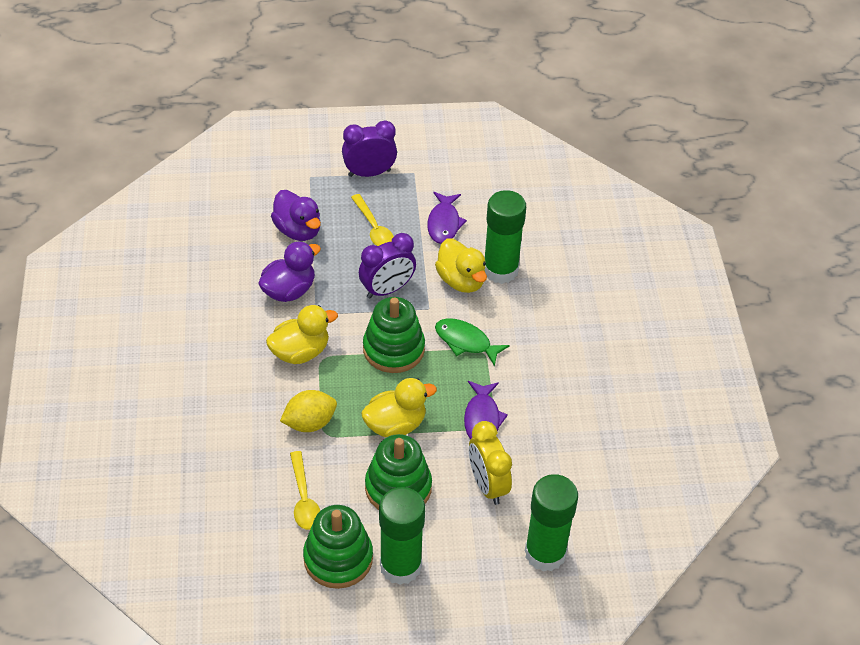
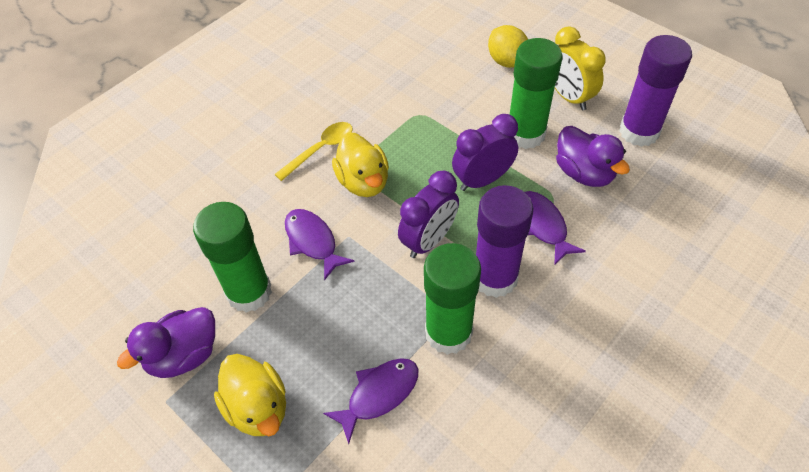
green fish: [435,318,510,366] = 1 -> none = 0
green stacking toy: [303,505,373,589] [363,297,425,373] [365,434,432,510] = 3 -> none = 0
purple fish: [427,192,467,244] [464,381,508,439] = 2 -> [285,209,354,281] [323,358,418,444] [525,191,586,266] = 3
purple glue stick: none = 0 -> [476,185,533,298] [619,35,692,147] = 2
yellow duck: [266,305,338,364] [361,378,437,438] [435,238,487,293] = 3 -> [214,354,286,436] [332,132,389,197] = 2
yellow spoon: [290,451,320,530] [351,194,394,246] = 2 -> [274,122,353,181] = 1

